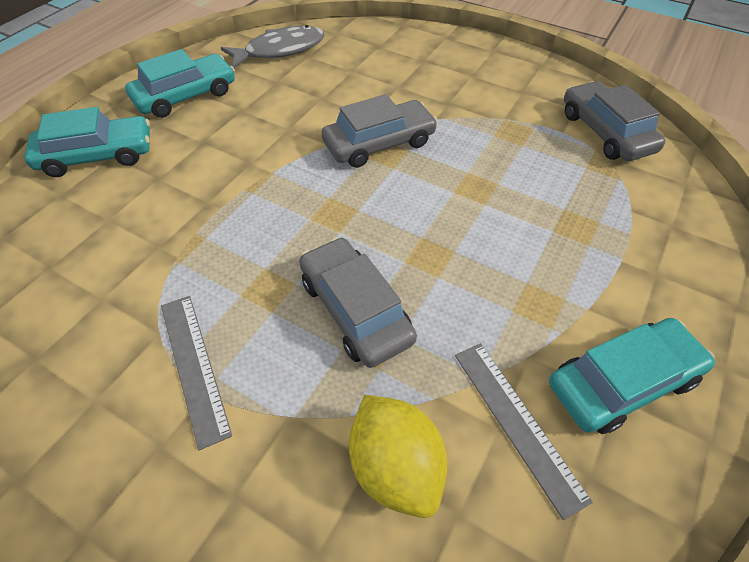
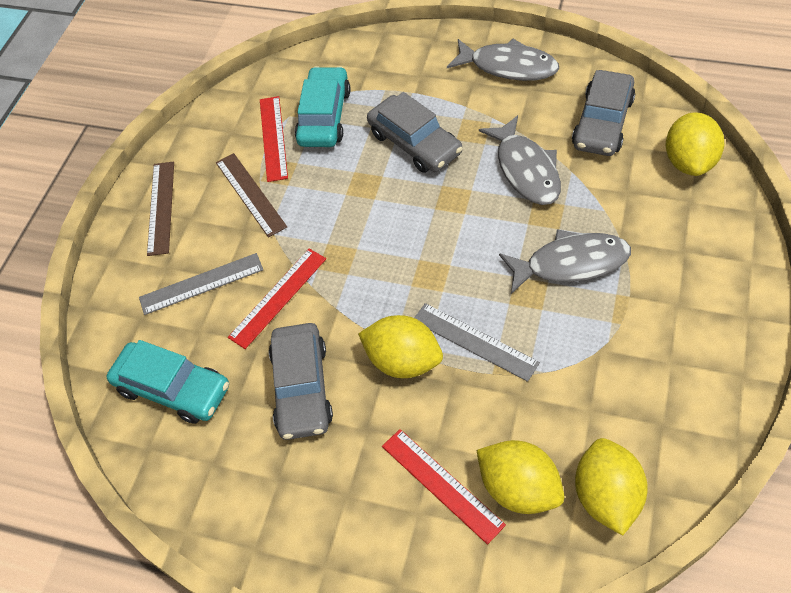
brown ruler: none = 0 -> [147,161,174,256] [216,153,287,237] = 2
grey fish: [221,25,325,68] = 1 -> [447,39,559,81] [479,115,561,205] [499,229,631,294] = 3
red ruler: none = 0 -> [228,249,326,349] [260,96,288,182] [382,429,506,545] = 3
turquoise car: [24,107,150,177] [125,49,235,118] [549,318,715,434] = 3 -> [107,340,229,424] [295,66,351,147] = 2
yellow lemon: [349,395,448,518] = 1 -> [358,315,443,378] [477,440,564,514] [575,438,648,536] [666,112,724,176] = 4

